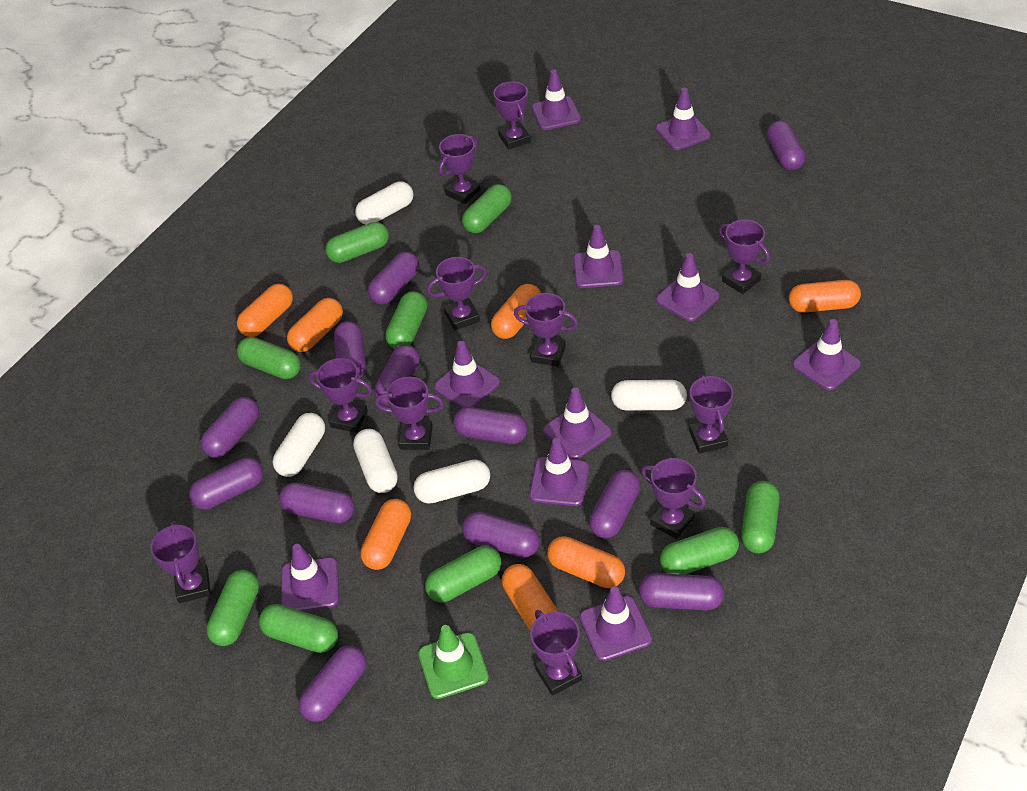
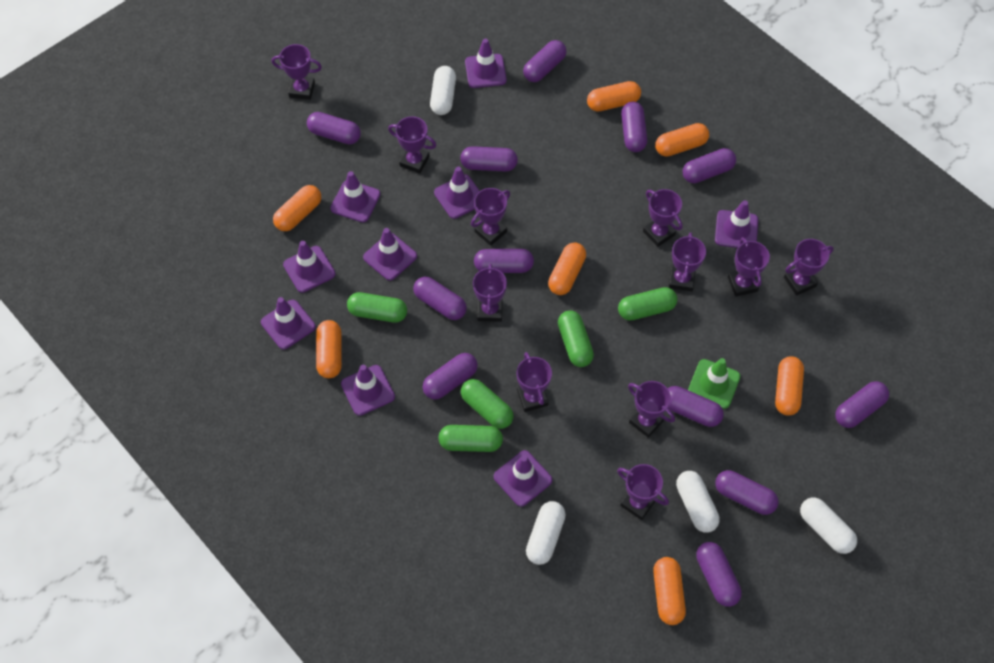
green capsule: [206,570,259,646] [237,337,301,379] [259,604,338,653] [325,222,389,263] [385,291,427,349] [425,546,501,602] [462,184,512,233] [660,527,739,575] [741,481,780,554] = 9 -> [347,292,407,323] [438,425,503,452] [461,379,514,429] [558,310,594,367] [618,287,677,321] = 5
purple traffic cone: [281,544,339,611] [434,341,500,408] [529,438,589,506] [532,70,581,130] [543,388,612,459] [573,225,624,288] [579,587,652,661] [656,87,711,150] [656,253,720,322] [792,319,861,390] = 10 -> [261,297,316,349] [283,241,336,293] [330,171,381,222] [341,365,395,416] [363,228,417,280] [434,166,479,219] [465,38,507,88] [494,450,552,507] [715,200,758,248] = 9
white capsule: [273,413,325,477] [353,429,398,493] [355,181,414,225] [414,460,490,504] [611,380,687,411] = 5 -> [430,66,456,115] [526,501,566,565] [676,471,720,533] [800,498,857,554] = 4

